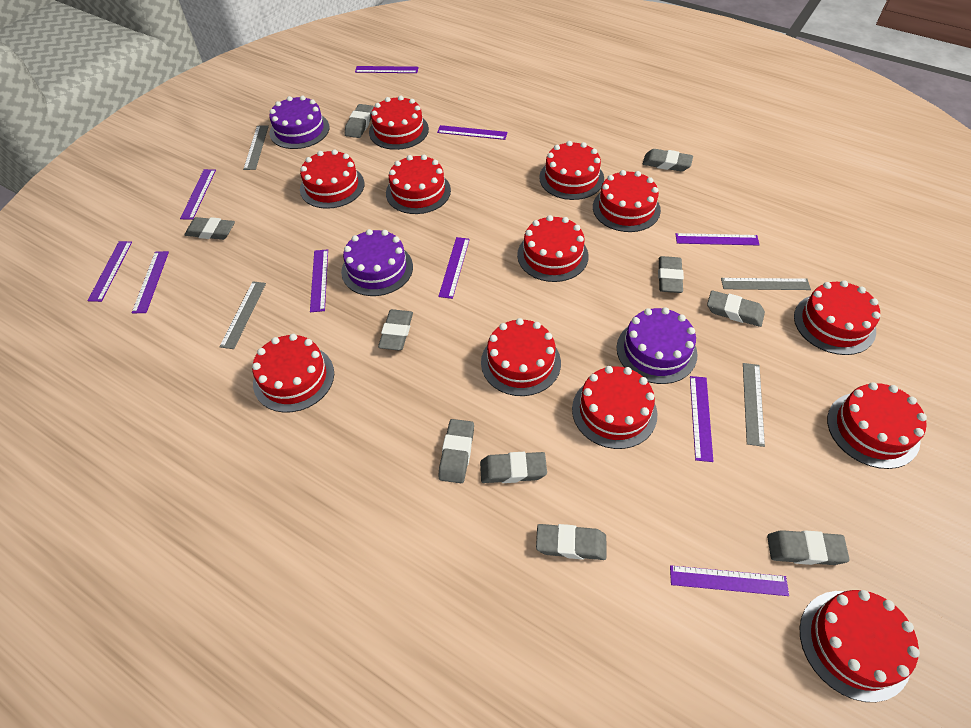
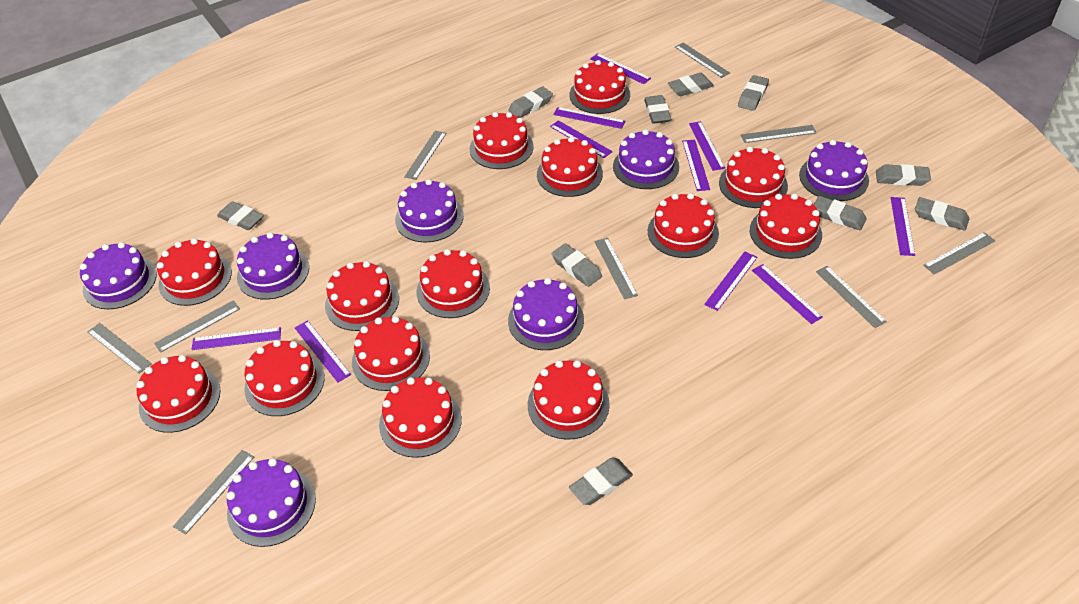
grey ruler: [220,281,266,349] [243,125,269,170] [721,278,811,290] [743,363,765,447] = 4 -> [88,323,152,374] [154,300,240,353] [173,450,254,535] [404,131,446,180] [594,238,638,300] [675,43,730,78] [741,125,817,143] [816,266,887,328] [923,232,995,274] = 9
purple cake: [269,96,329,149] [341,229,413,296] [617,307,698,384] = 3 -> [80,242,157,309] [227,458,316,547] [237,232,309,300] [395,179,464,242] [508,278,584,350] [613,129,679,189] [799,140,869,201] = 7
red cake: [252,334,334,413] [300,149,364,209] [369,96,429,150] [386,155,451,214] [481,318,561,396] [517,215,589,282] [539,141,604,200] [572,366,657,449] [593,170,661,232] [794,280,880,355] [800,590,920,702] [827,382,927,469] = 12 -> [137,355,220,433] [157,238,232,306] [244,340,325,416] [325,261,399,331] [352,316,430,391] [379,377,462,458] [416,249,490,318] [469,112,534,169] [528,360,610,440] [537,137,603,197] [569,60,630,114] [648,193,719,258] [719,147,788,208] [750,194,822,259] = 14

